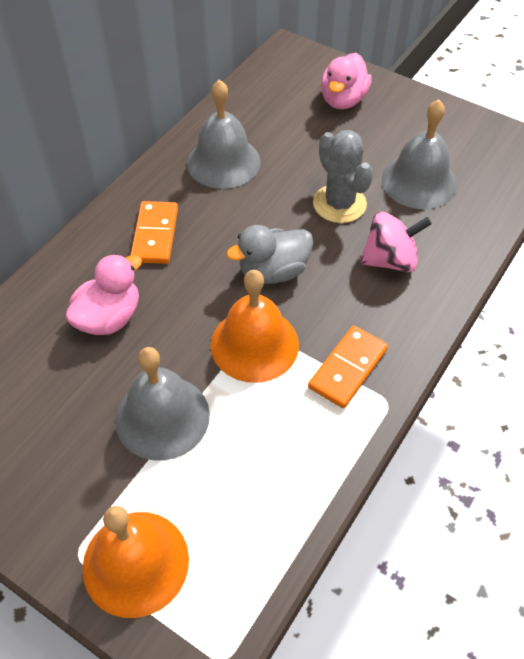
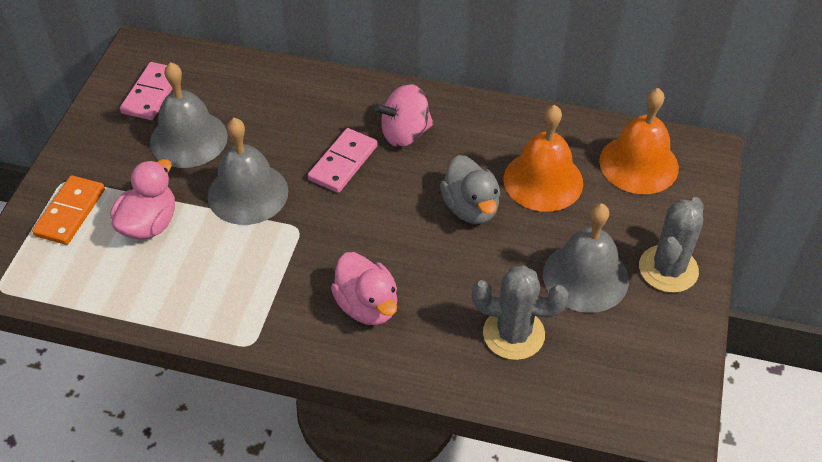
grey cactus: [313,130,373,223] = 1 -> [472,265,569,360] [639,197,704,293] = 2
orange domino: [130,201,178,264] [308,326,388,408] = 2 -> [32,175,105,245] = 1
pink domino: none = 0 -> [120,62,172,120] [308,128,377,193] = 2

